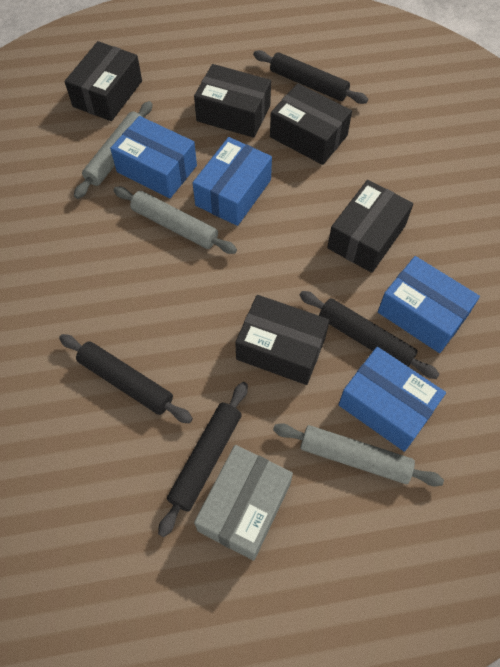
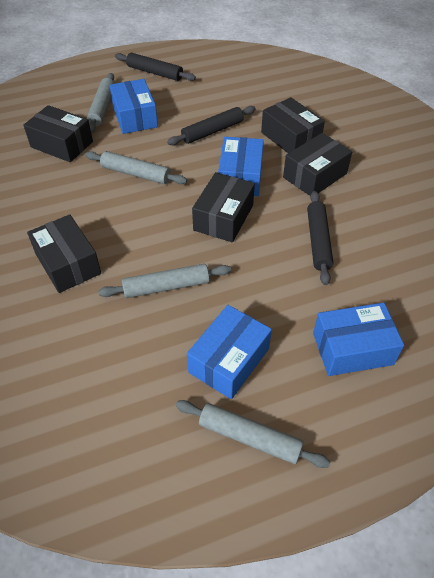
black rolling pin: [59,334,193,423] [158,382,248,537] [253,50,368,104] [299,291,440,379] = 4 -> [115,53,196,81] [167,106,256,145] [307,191,333,285] = 3
grey box: [194,445,293,561] = 1 -> none = 0
grey rolling pin: [74,101,152,199] [114,187,237,254] [273,423,444,487] = 3 -> [85,151,187,184] [87,73,115,133] [98,264,231,298] [176,400,330,468] = 4

